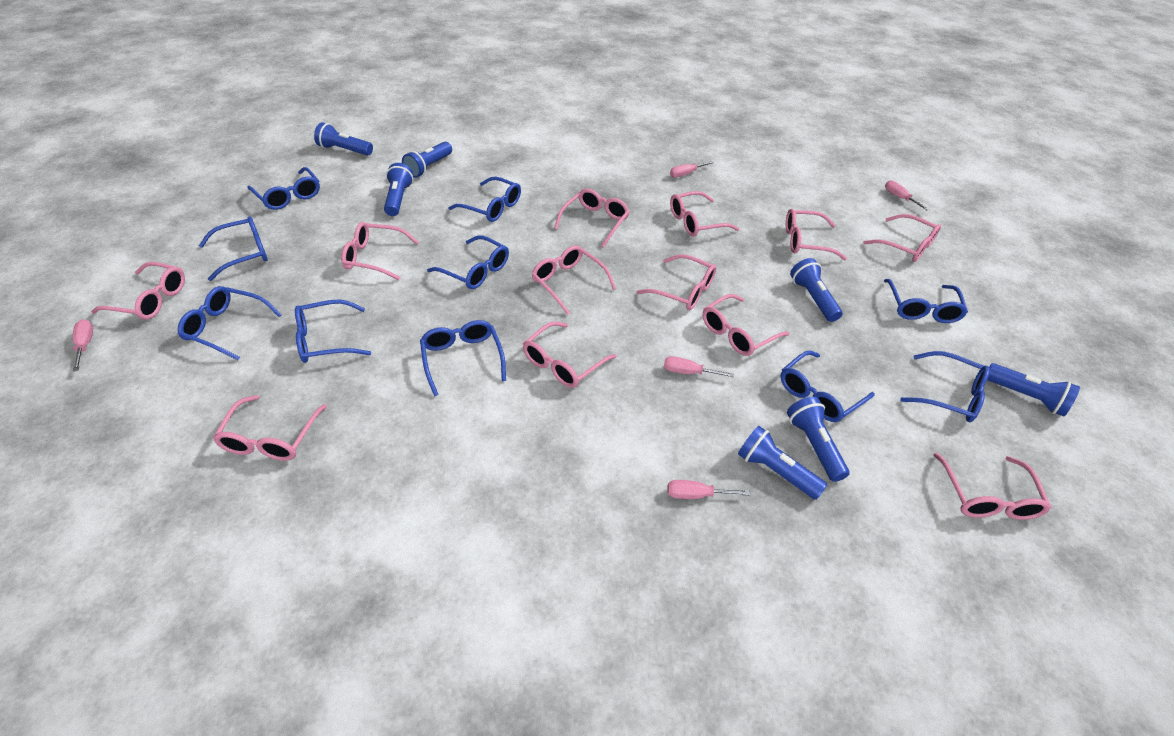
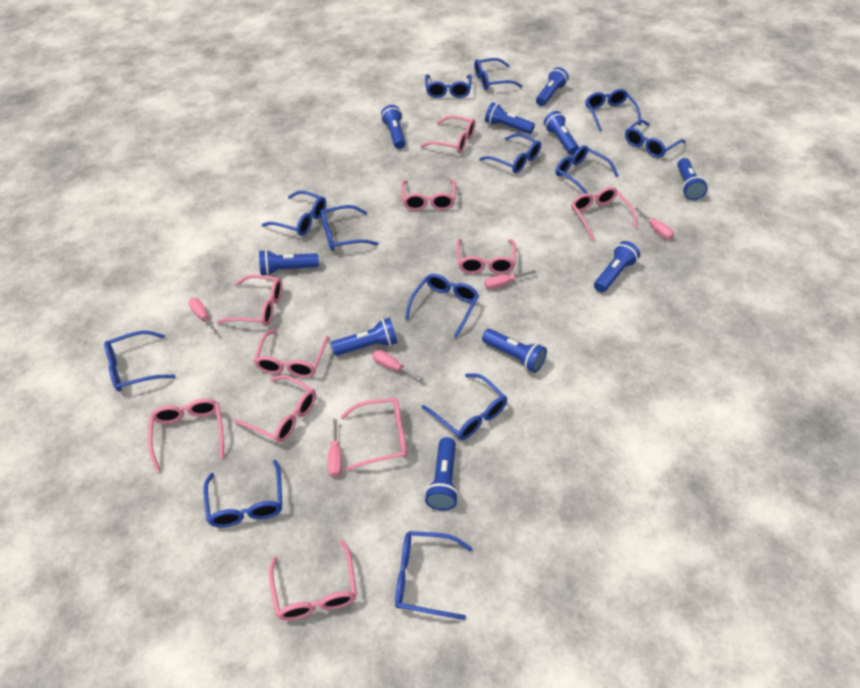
blue flashlight: [314,122,373,156] [384,163,413,216] [402,142,452,178] [738,426,827,500] [787,397,849,482] [790,258,843,322] [987,363,1080,416] = 7 -> [259,249,319,276] [331,318,397,356] [381,105,405,149] [425,437,459,511] [482,329,547,373] [485,102,535,134] [536,67,569,106] [544,111,579,155] [594,241,640,292] [677,158,708,200] = 10
blue glasses: [178,286,281,360] [199,216,268,281] [247,167,320,210] [295,299,371,363] [420,320,506,396] [427,236,509,289] [448,177,521,222] [780,350,875,422] [884,279,968,323] [900,351,990,422] = 10 -> [104,331,176,392] [204,460,282,527] [262,190,326,236] [320,205,379,251] [395,531,473,620] [405,274,479,338] [422,373,507,440] [425,74,472,98] [474,58,523,90] [479,133,541,173] [556,145,619,194] [585,89,641,131] [625,120,686,158] = 13
pink glasses: [91,262,185,320] [213,395,327,461] [341,222,419,280] [523,321,616,388] [532,246,616,315] [554,189,630,248] [637,254,716,310] [670,191,739,237] [703,294,790,356] [786,209,847,261] [863,214,941,262] [933,453,1051,520] = 12 -> [148,398,224,472] [217,275,282,326] [234,375,316,443] [254,329,329,378] [269,540,357,621] [340,398,407,471] [401,180,456,211] [420,115,475,153] [456,239,516,274] [571,187,638,241] = 10

